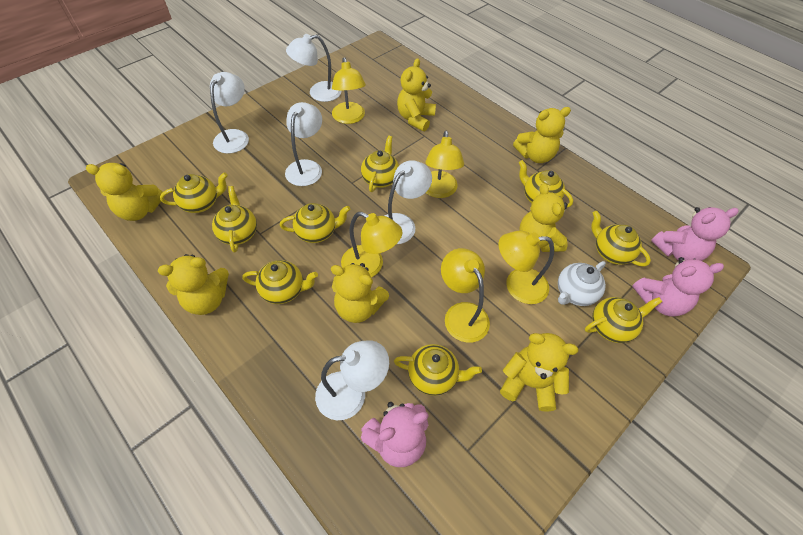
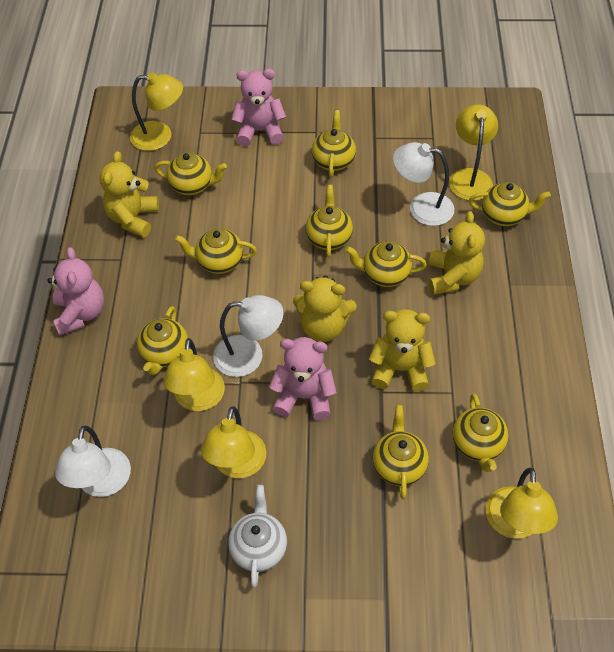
white lamp: [210,72,249,154] [285,102,322,186] [286,34,342,102] [315,340,389,420] [385,160,432,244] = 5 -> [55,425,131,497] [213,295,283,377] [393,142,454,226] = 3
yellow teddy bear: [86,163,162,221] [158,254,229,315] [331,263,389,323] [397,58,436,131] [500,333,579,412] [513,107,571,163] [519,183,568,252] = 7 -> [100,151,159,237] [293,276,357,342] [369,309,436,391] [428,211,485,295] = 4

